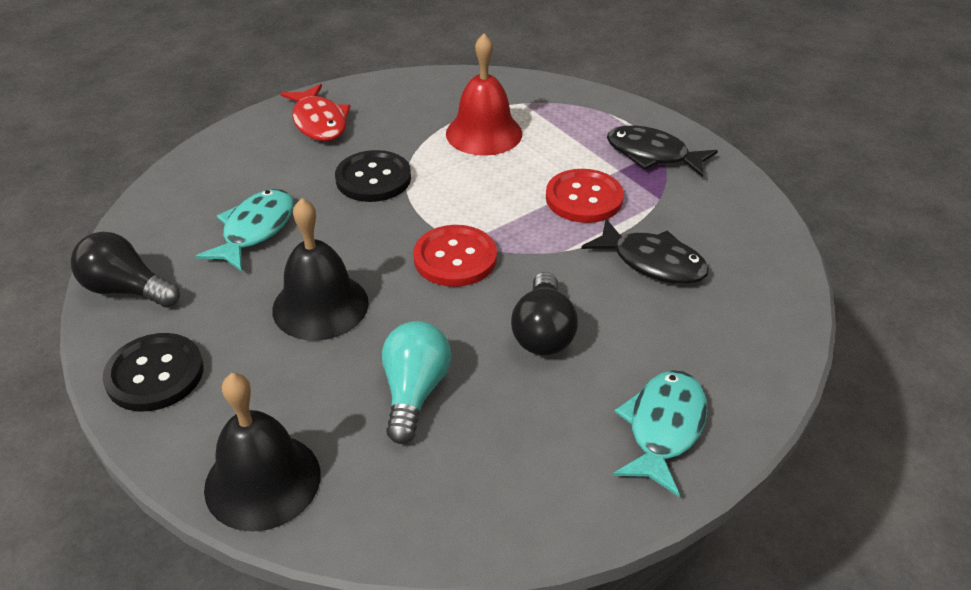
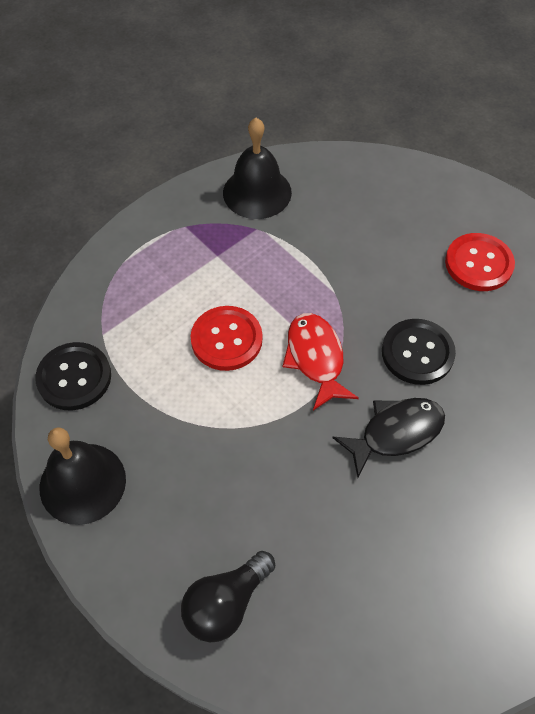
black fish: [581,219,709,284] [607,126,718,177] = 2 -> [332,398,445,477] = 1
black light bulb: [71,232,180,308] [511,272,578,355] = 2 -> [181,551,275,642] = 1
red bell: [446,34,522,156] = 1 -> none = 0
turquoise fish: [196,189,294,272] [613,370,708,497] = 2 -> none = 0
turquoise light bulb: [382,321,451,444] = 1 -> none = 0

